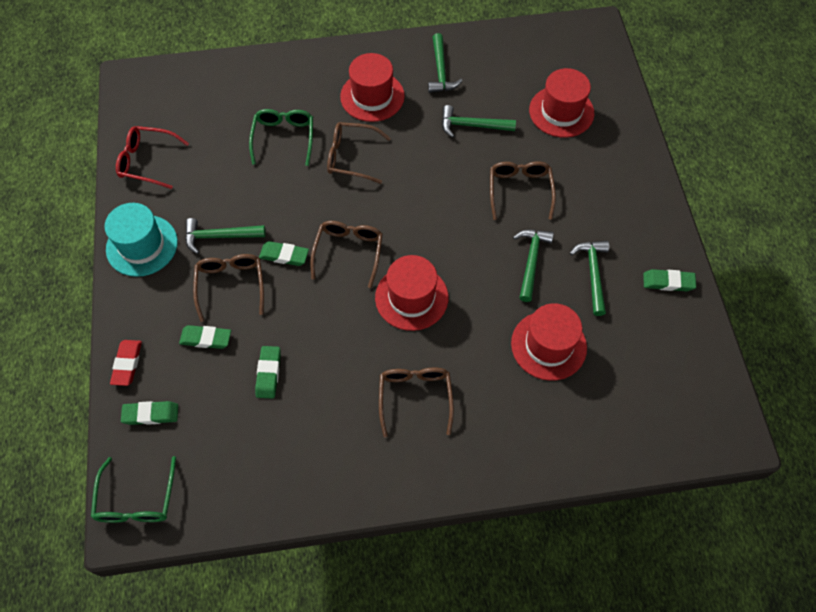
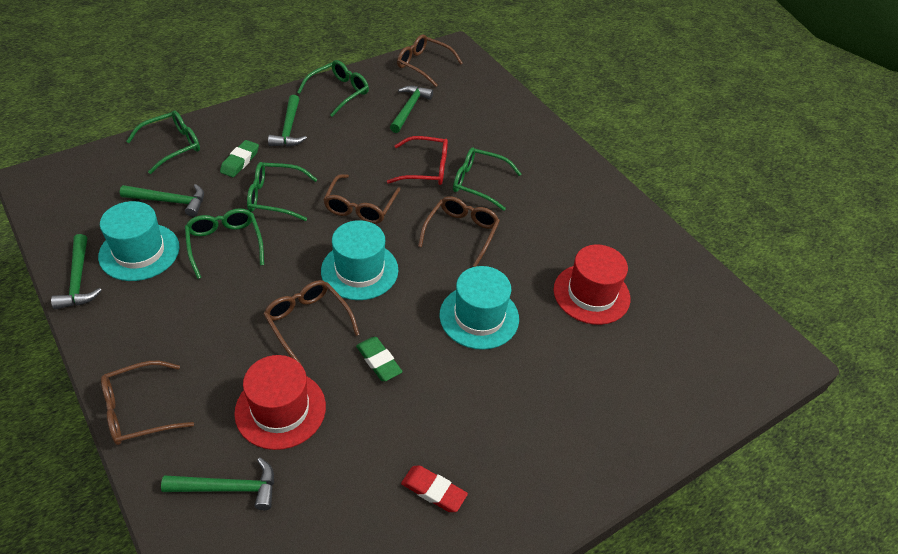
green eraser: [121,401,178,425] [179,325,231,349] [255,346,281,399] [259,241,309,266] [643,269,696,291] = 5 -> [220,140,259,177] [356,337,403,381] = 2
green glasses: [91,456,176,523] [249,109,313,166] = 2 -> [126,110,200,174] [185,208,264,279] [247,162,318,221] [297,60,369,117] [453,147,521,211] = 5
red hat: [340,53,405,122] [375,255,448,331] [511,303,587,381] [529,68,594,138] = 4 -> [234,355,326,450] [554,245,630,325] = 2
turquoise hat: [104,203,178,277] = 1 -> [98,201,180,281] [321,220,398,300] [440,266,519,350] = 3

